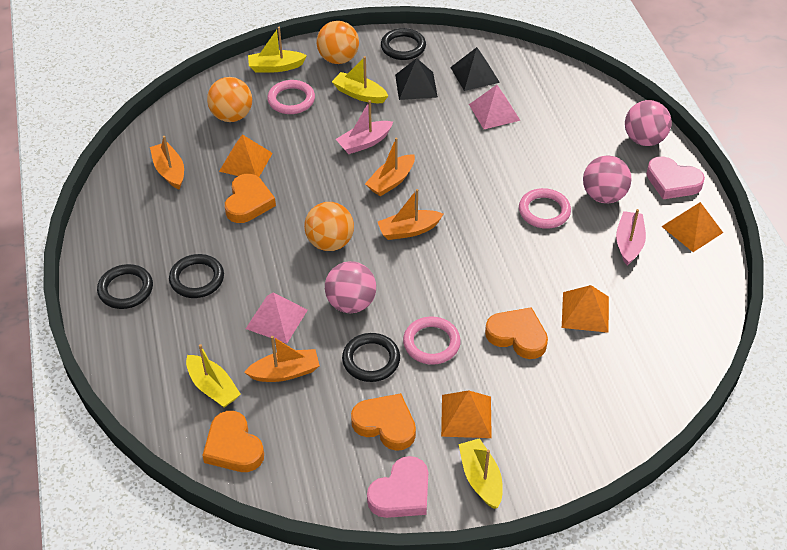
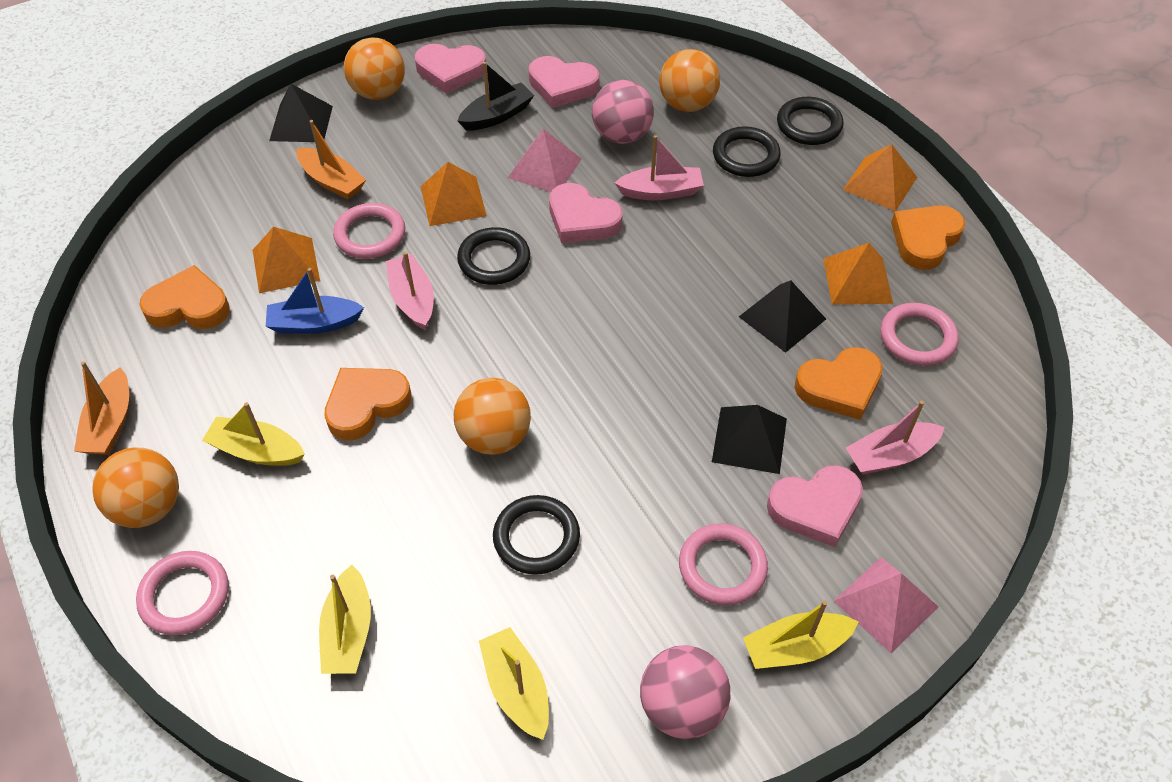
black boat: none = 0 -> [458,62,534,130] = 1
black pyramid: [395,58,438,100] [450,47,500,91] = 2 -> [269,84,333,142] [712,405,787,474] [739,280,826,353] = 3
blue boat: none = 0 -> [266,268,364,334] = 1
orange ball: [207,77,252,122] [304,202,354,251] [316,21,359,64] = 3 -> [92,448,179,528] [344,37,405,100] [453,378,531,455] [659,49,720,112] = 4
orange boat: [150,136,184,189] [244,336,320,382] [365,138,415,197] [378,189,443,240] = 4 -> [74,361,129,455] [297,120,366,200] = 2
pink ball: [325,261,376,313] [583,156,632,204] [625,100,671,146] = 3 -> [592,80,654,144] [640,645,730,739] = 2
pink boat: [336,100,393,154] [616,209,646,265] = 2 -> [386,252,434,330] [615,135,704,200] [846,401,945,475] = 3
pink heart: [367,456,428,518] [646,156,705,199] = 2 -> [415,44,486,94] [529,56,599,108] [549,183,623,243] [767,465,863,547] = 4
pink ring: [267,80,315,114] [403,317,461,365] [519,188,571,229] = 3 -> [136,551,229,635] [333,203,405,259] [679,523,768,605] [880,303,959,366] = 4

